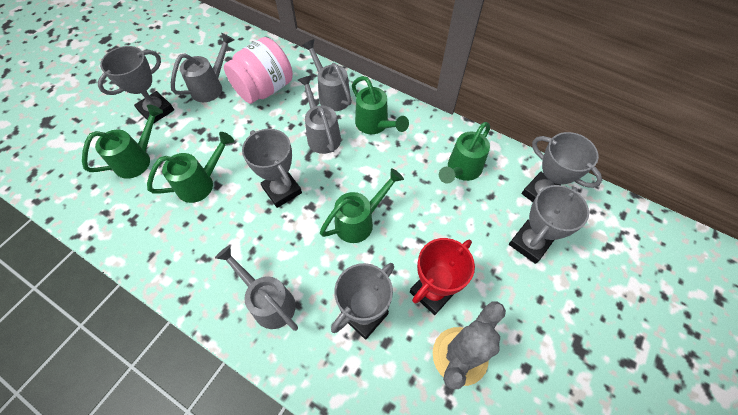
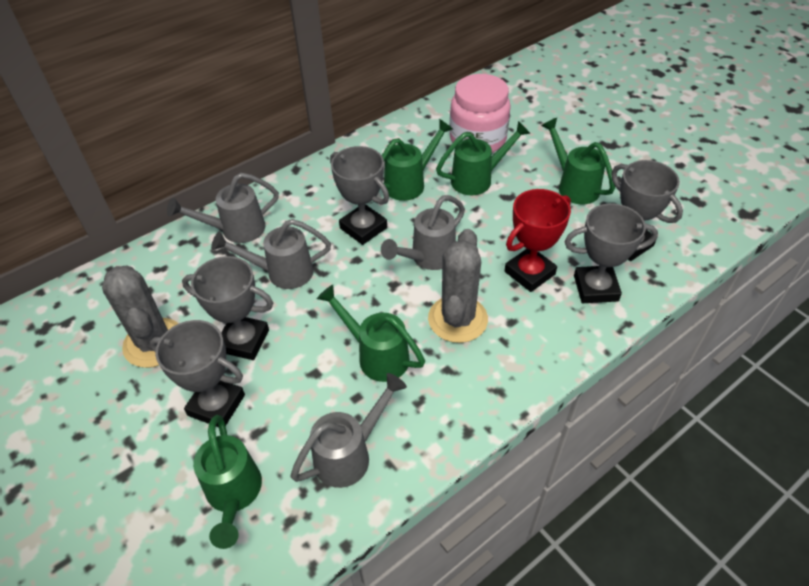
grey cactus: [433,302,506,389] = 1 -> [102,266,179,368] [428,229,488,343] = 2

